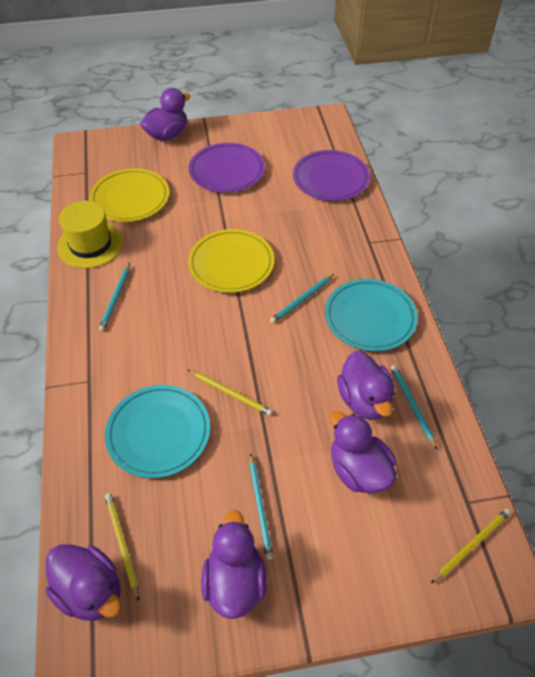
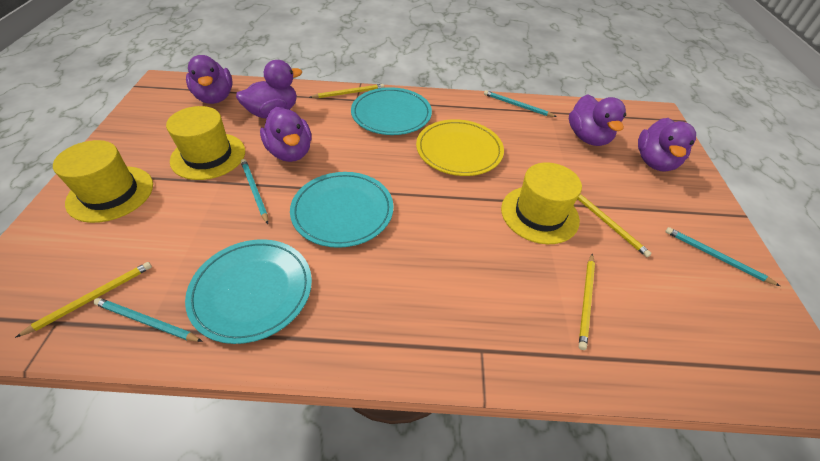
purple plate: [189,143,265,193] [293,150,370,201] = 2 -> none = 0
turquoise plate: [105,385,210,478] [325,279,418,351] = 2 -> [185,239,312,344] [290,172,394,248] [351,87,432,135] = 3
yellow hat: [57,201,123,268] = 1 -> [53,140,153,223] [166,106,245,180] [501,162,582,244] = 3
yellow pencil: [105,493,139,601] [188,370,273,416] [431,508,511,583] = 3 -> [15,262,152,338] [310,84,384,98] [577,194,652,257] [579,254,595,350] = 4
yellow plate: [89,168,169,222] [188,229,274,293] = 2 -> [416,119,504,176] = 1

